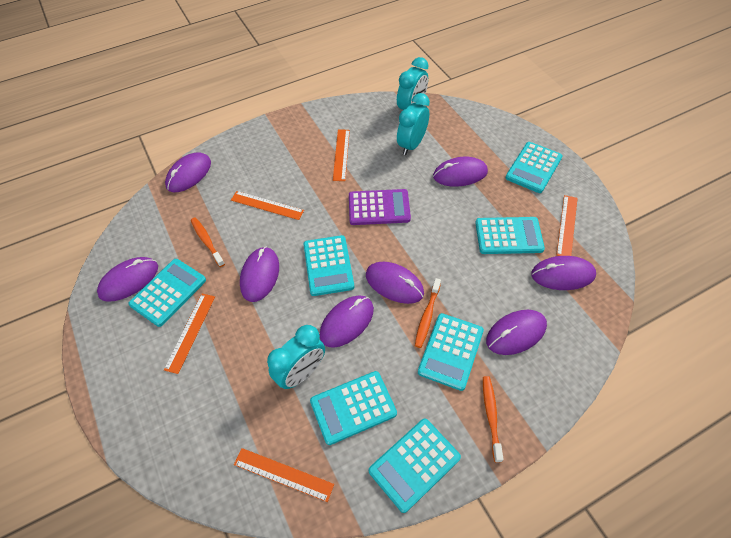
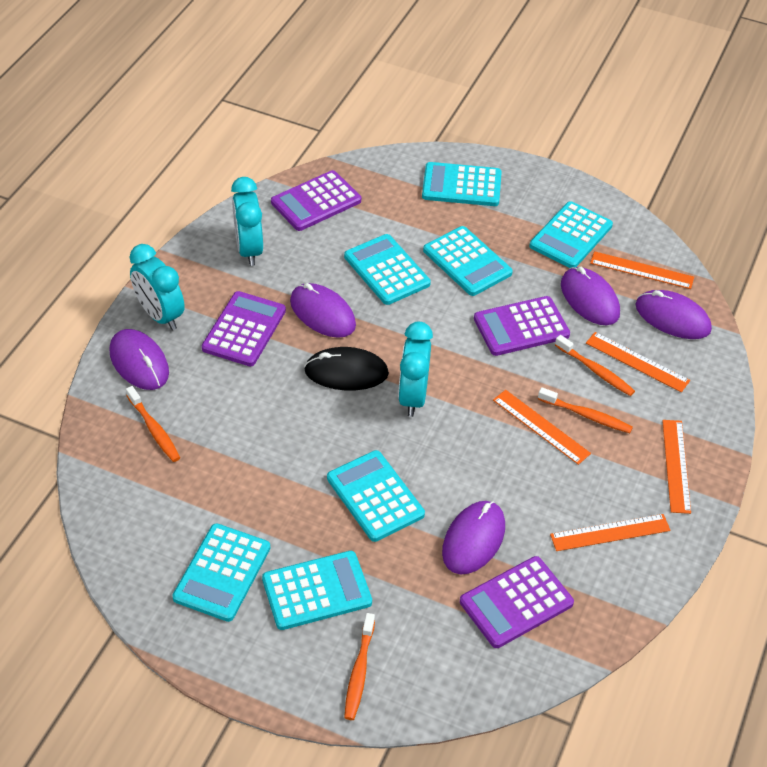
black mouse: none = 0 -> [304,347,389,390] = 1
orange toothbrush: [191,217,225,267] [415,278,441,348] [483,376,504,462] = 3 -> [126,386,180,462] [344,613,375,720] [538,387,633,433] [555,335,635,396] = 4
purple calculator: [349,189,411,225] = 1 -> [202,291,286,367] [271,170,361,231] [460,556,574,648] [474,296,570,356] = 4
purple mouse: [97,257,158,302] [165,153,211,192] [240,247,279,302] [320,295,374,348] [366,262,424,304] [433,157,488,187] [486,310,547,355] [531,256,596,290] = 8 -> [109,329,169,390] [290,283,356,338] [442,501,505,574] [561,267,620,325] [636,290,712,339] = 5

